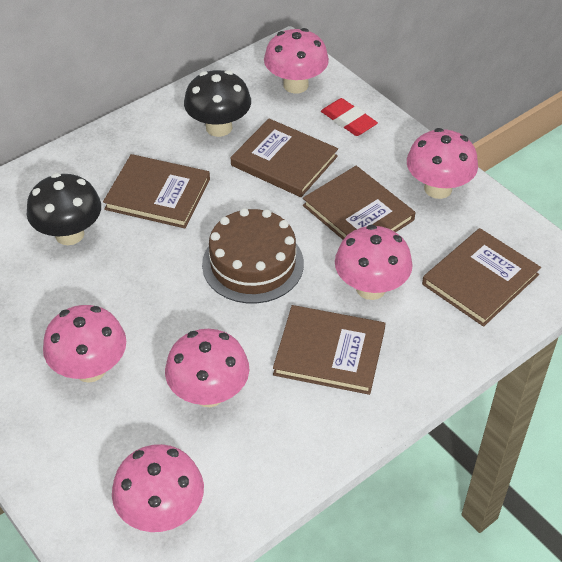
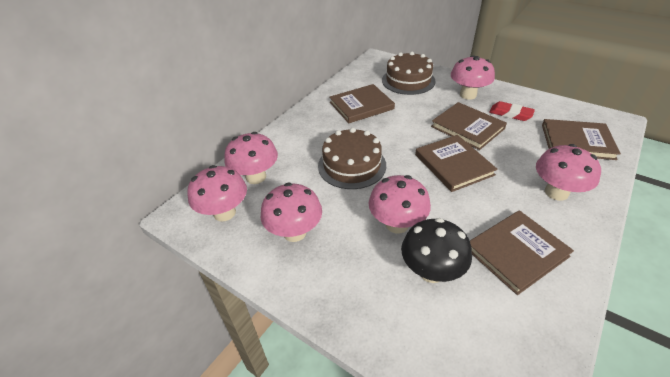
black mushroom: [27,173,101,245] [184,70,251,137] = 2 -> [401,218,472,283] = 1
brown cake: [202,208,304,304] = 1 -> [318,128,386,189] [382,52,436,95] = 2

